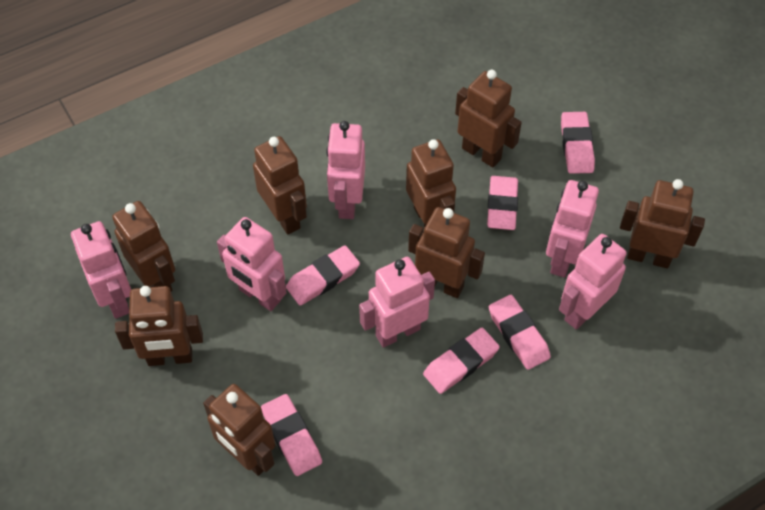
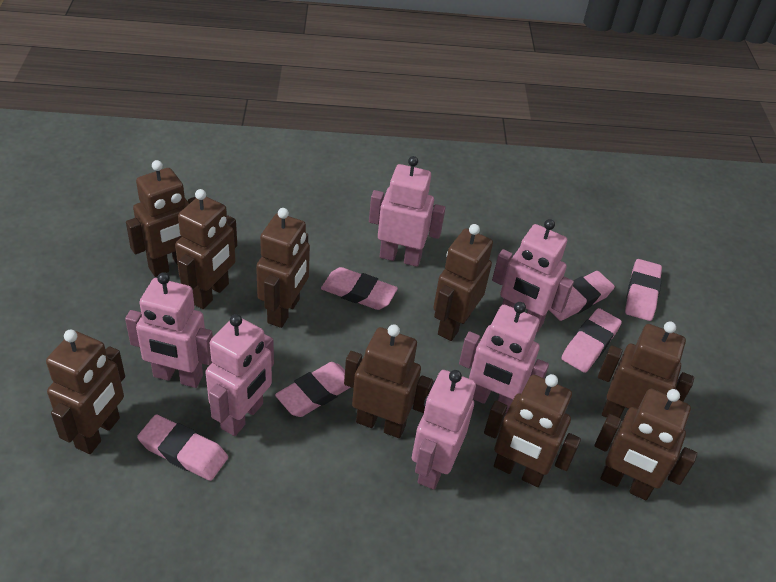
brown robot: [112,201,175,292] [115,286,203,366] [203,384,275,476] [253,136,307,235] [406,139,456,228] [408,207,485,298] [455,70,522,168] [620,179,705,268] = 8 -> [46,330,125,454] [126,160,196,277] [175,189,237,309] [256,208,310,328] [344,324,433,438] [433,224,493,341] [484,374,581,487] [595,389,697,500] [598,321,694,418] = 9

